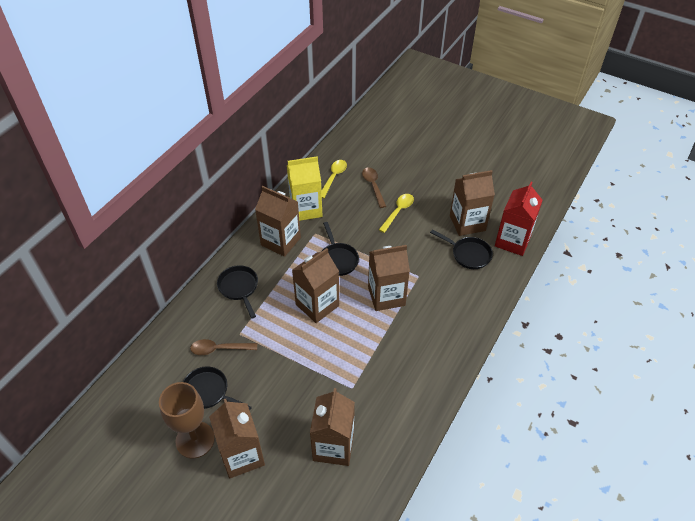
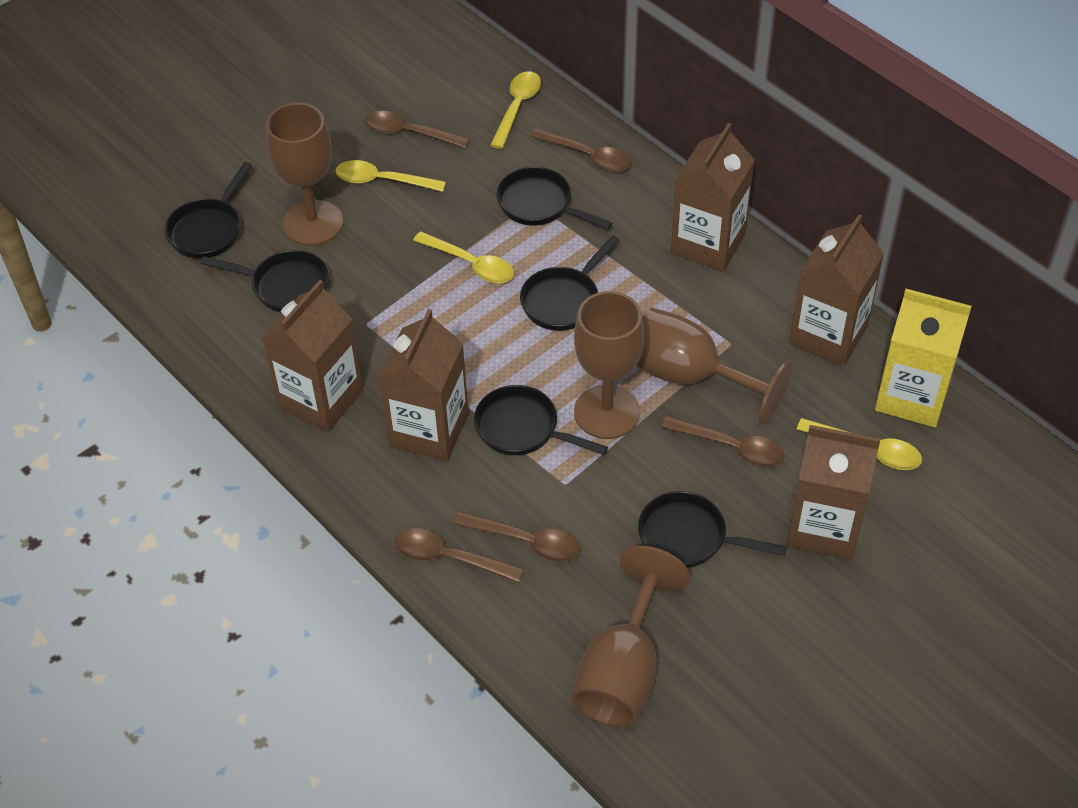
black pan: [183,366,252,410] [217,265,258,318] [321,222,359,276] [430,229,493,269] = 4 -> [165,162,252,259] [201,250,330,312] [474,385,608,455] [497,167,612,229] [520,235,620,331] [638,491,787,568] = 6
brown carton: [209,399,265,478] [255,186,301,257] [292,248,339,323] [310,388,355,466] [368,245,410,311] [450,170,495,236] = 6 -> [262,280,363,432] [378,309,469,461] [671,123,755,272] [787,425,880,560] [789,214,884,366] = 5
brown goblet: [159,382,215,458] = 1 -> [266,103,343,246] [571,546,690,727] [574,291,644,439] [636,308,792,424] = 4
brown spoon: [190,339,257,355] [362,167,386,208] = 2 -> [364,111,470,148] [395,528,524,583] [454,512,580,562] [530,128,631,172] [661,416,784,467] = 5
red carton: [495,182,543,256] = 1 -> none = 0
yellow spoon: [321,160,347,198] [379,194,414,233] = 2 -> [335,160,446,192] [413,231,514,283] [490,71,541,149] [796,418,922,470] = 4

